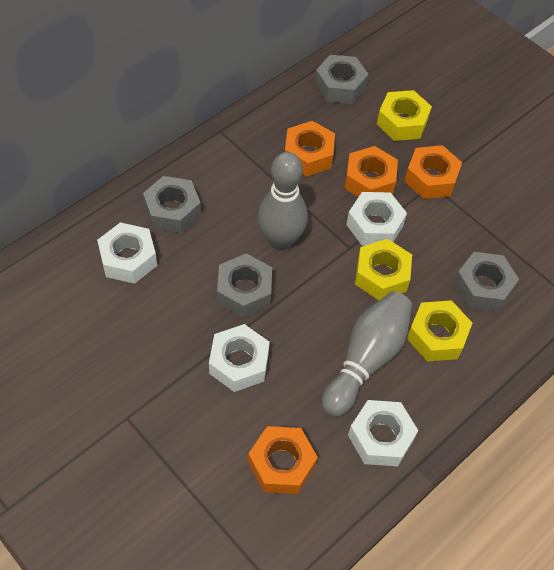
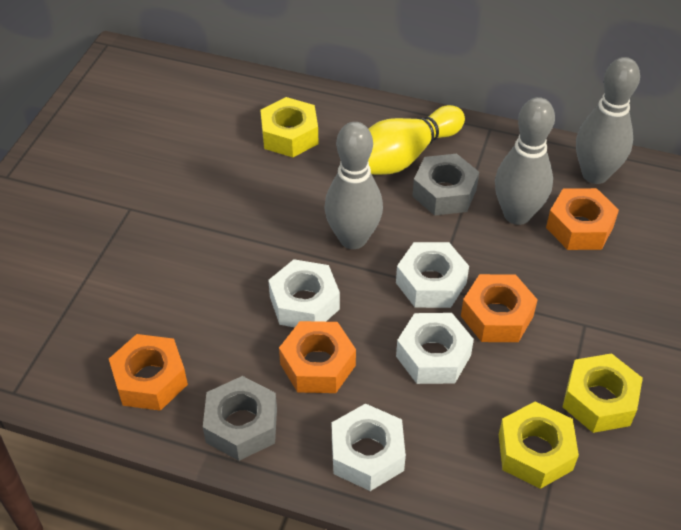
grey bowling pin: [258,152,308,250] [322,291,412,417] = 2 -> [325,122,383,249] [495,97,555,225] [576,57,640,184] = 3
grey nut: [143,176,201,234] [217,253,272,318] [315,55,369,104] [453,252,519,311] = 4 -> [203,376,277,461] [412,154,479,216] = 2
yellow bowling pin: none = 0 -> [368,105,465,175] = 1

